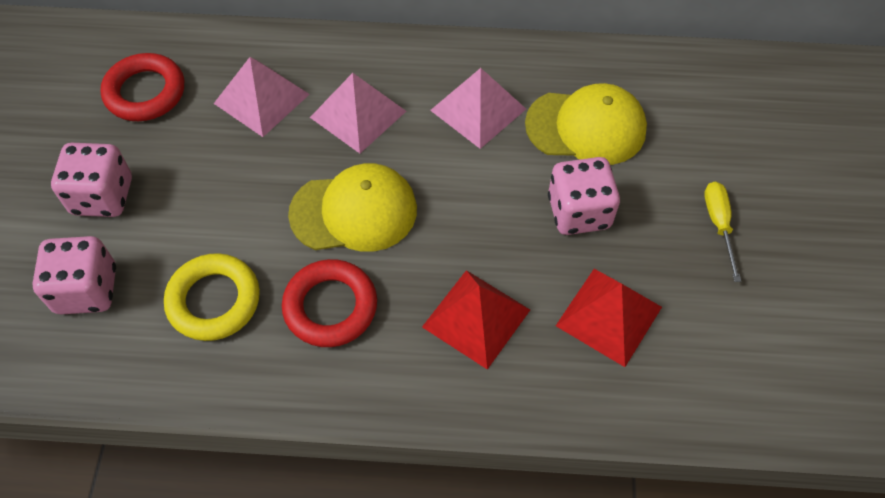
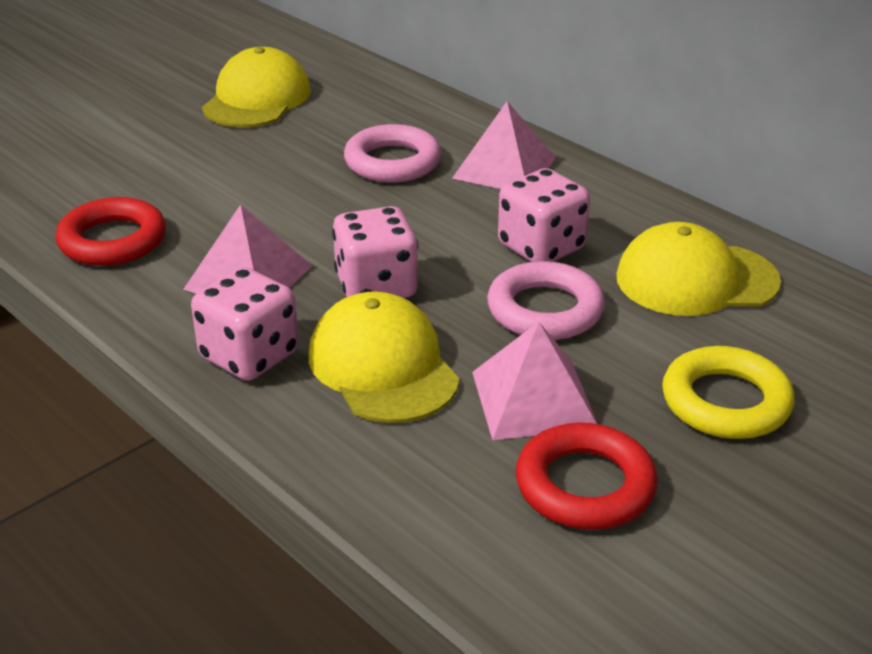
pink ring: none = 0 -> [344,124,441,183] [487,261,605,340] = 2
red pyramid: [422,270,530,370] [556,269,662,367] = 2 -> none = 0
yellow cap: [288,163,417,252] [525,83,647,165] = 2 -> [202,47,310,127] [309,292,459,423] [617,222,781,316] = 3
yellow screwdriver: [704,182,741,282] = 1 -> none = 0

